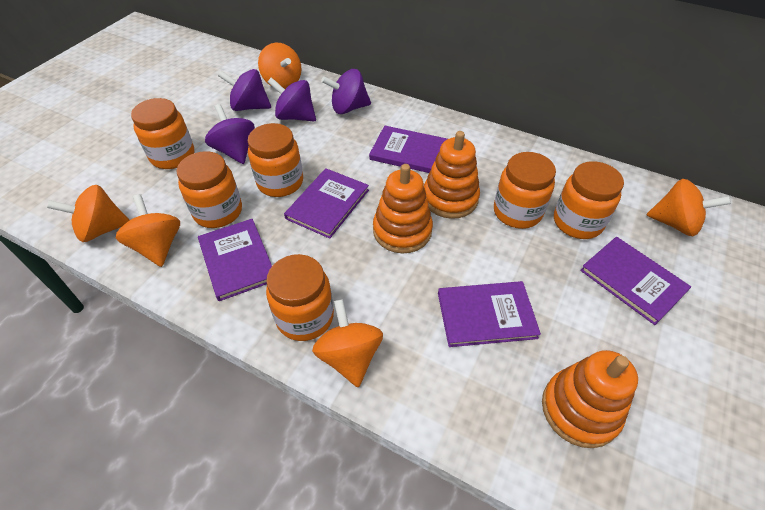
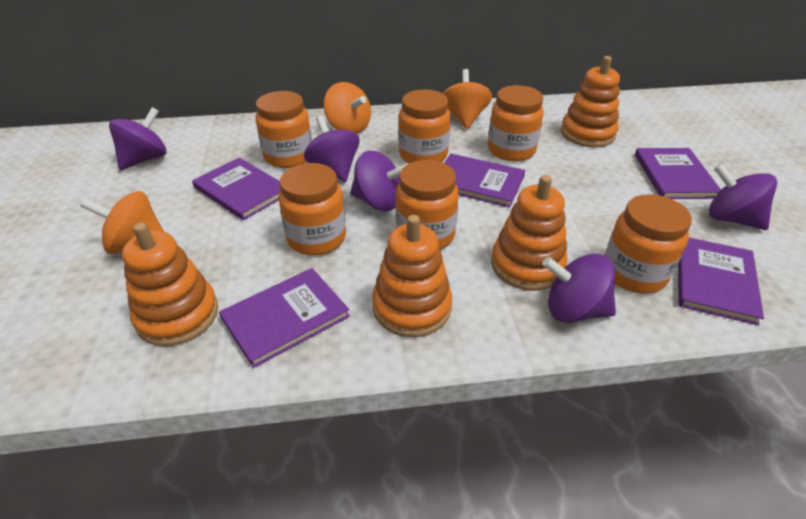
orange spinning top: [47,185,129,242] [116,194,180,267] [258,43,302,89] [312,299,383,387] [647,179,731,236] = 5 -> [80,191,164,254] [324,82,371,134] [443,69,492,129] = 3
orange stacking toy: [373,164,433,253] [424,131,480,219] [542,350,638,448] = 3 -> [122,222,218,346] [372,215,452,337] [491,175,567,291] [561,56,620,147] = 4
purple spinning top: [205,104,255,164] [218,69,271,111] [268,77,316,121] [321,69,371,114] = 4 -> [109,107,167,170] [304,115,359,182] [350,151,408,211] [542,254,616,323] [709,163,777,230] = 5

